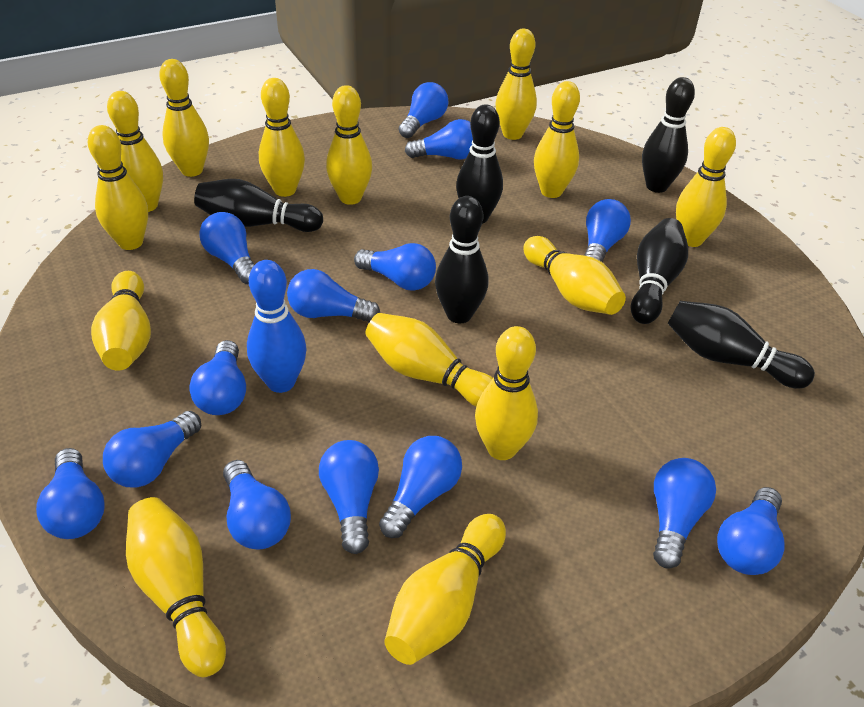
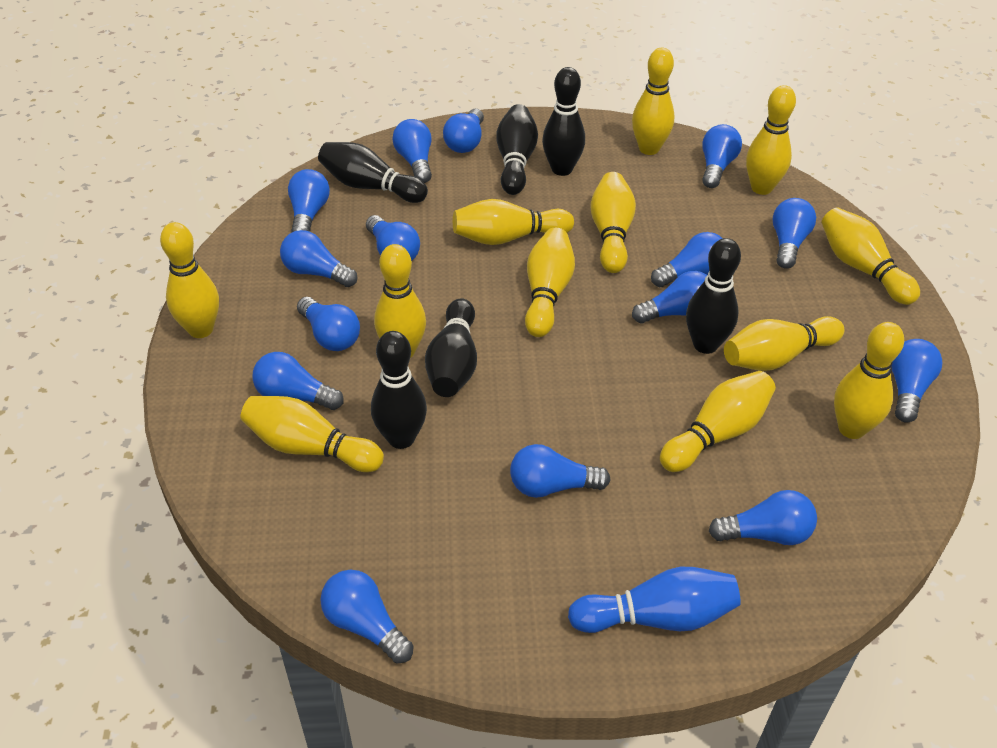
blue light bulb: [36,448,105,539] [103,411,201,488] [189,340,246,415] [199,212,254,284] [223,460,291,550] [287,269,380,323] [319,440,379,554] [354,243,436,291] [379,436,462,538] [399,82,448,138] [405,119,473,159] [584,199,631,262] [653,458,716,569] [717,487,785,575] = 14 -> [252,352,344,410] [280,230,357,287] [288,169,330,232] [297,297,360,351] [320,570,414,664] [366,215,420,261] [392,119,432,183] [443,109,484,153] [510,444,611,498] [632,271,707,323] [651,232,723,287] [702,124,742,188] [709,490,817,545] [773,198,816,269] [892,339,943,423] = 15
yellow bowling pin: [88,125,148,250] [91,271,151,371] [107,91,163,212] [126,497,226,677] [159,59,209,177] [259,78,305,197] [326,85,372,205] [365,313,493,407] [385,514,506,665] [475,326,538,460] [495,29,537,140] [523,236,626,315] [534,81,580,198] [676,127,736,247] = 14 -> [160,222,219,338] [240,396,384,472] [374,244,426,358] [453,199,574,245] [525,228,575,337] [590,172,636,273] [632,48,674,155] [660,371,776,472] [724,316,844,371] [746,85,796,195] [822,207,920,305] [834,322,904,439] = 12

